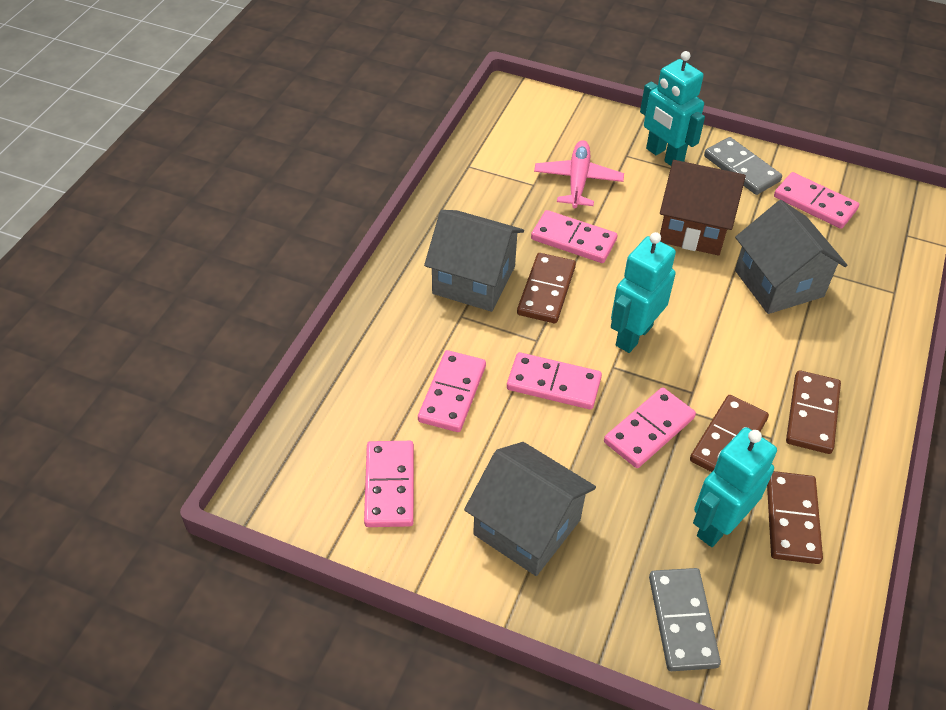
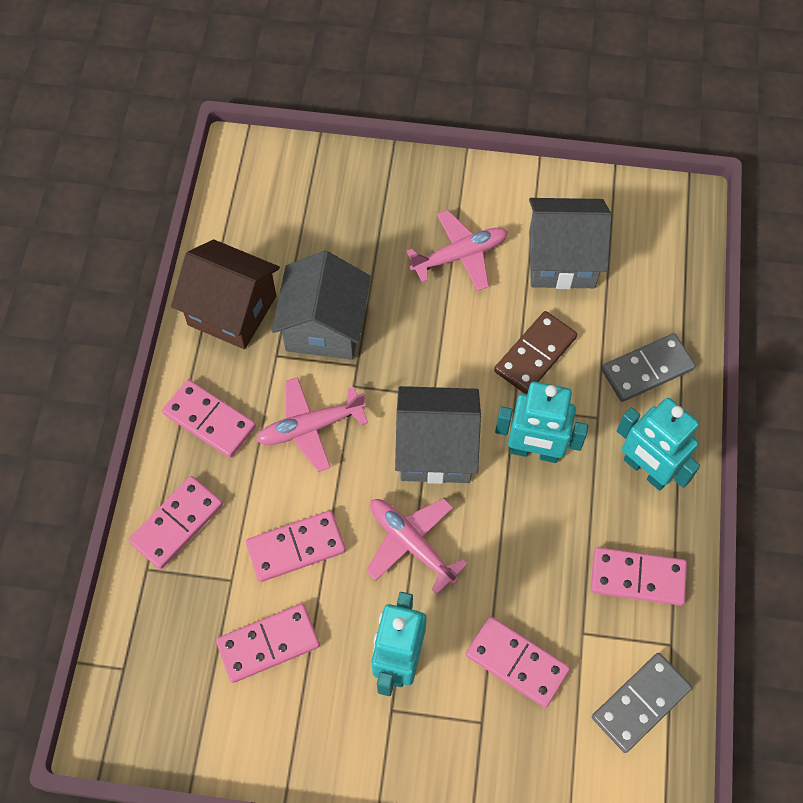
brown domino: [517,253,576,323] [690,395,769,472] [767,471,823,564] [786,370,841,454] = 4 -> [494,311,577,394] = 1
pink plane: [534,140,624,208] = 1 -> [256,377,368,472] [366,498,468,595] [406,210,508,291] = 3

